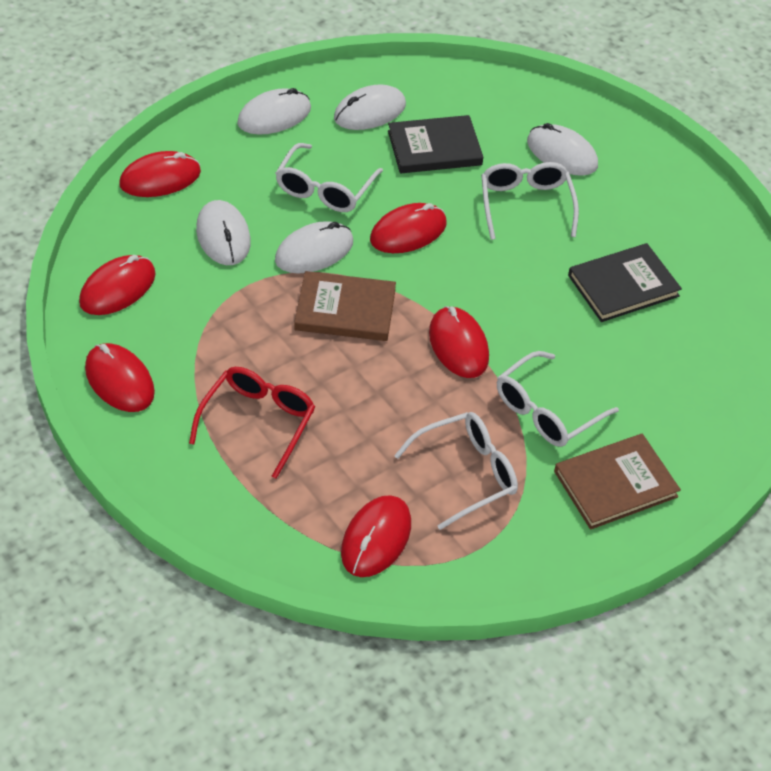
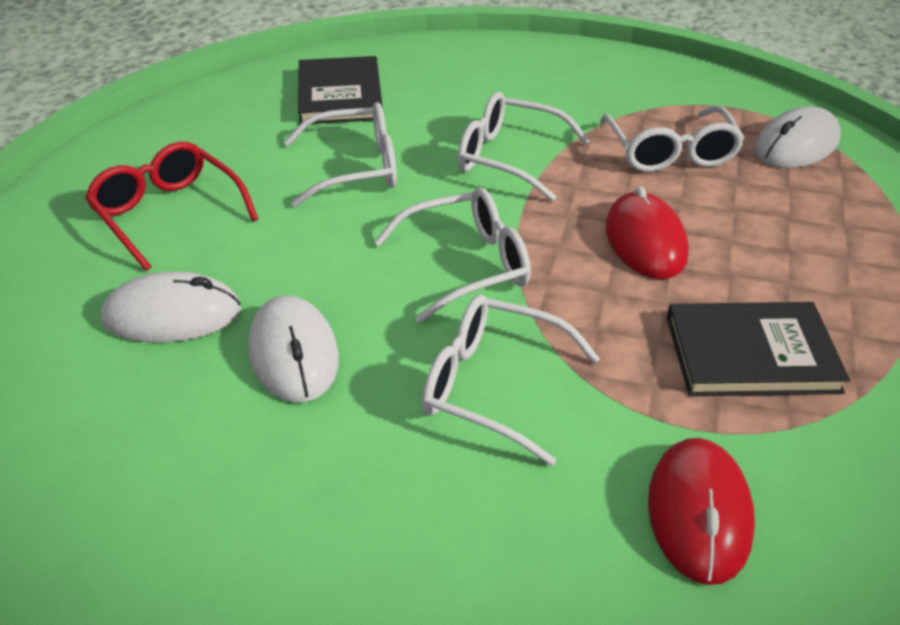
brown book: [294,271,396,341] [554,434,681,530] = 2 -> none = 0
red mouse: [79,255,156,315] [85,343,155,412] [119,151,201,197] [341,495,411,577] [370,203,447,253] [429,306,489,378] = 6 -> [606,186,689,279] [648,438,755,585] = 2
white glasses: [275,143,383,212] [394,412,518,530] [481,162,579,240] [497,351,619,447] = 4 -> [284,102,397,207] [374,187,531,323] [422,295,600,466] [458,92,590,201] [600,106,745,172] = 5
white mouse: [196,200,251,265] [237,88,311,135] [275,221,353,274] [334,84,406,130] [527,123,598,176] = 5 -> [101,272,241,342] [248,295,339,403] [754,107,841,168] = 3

